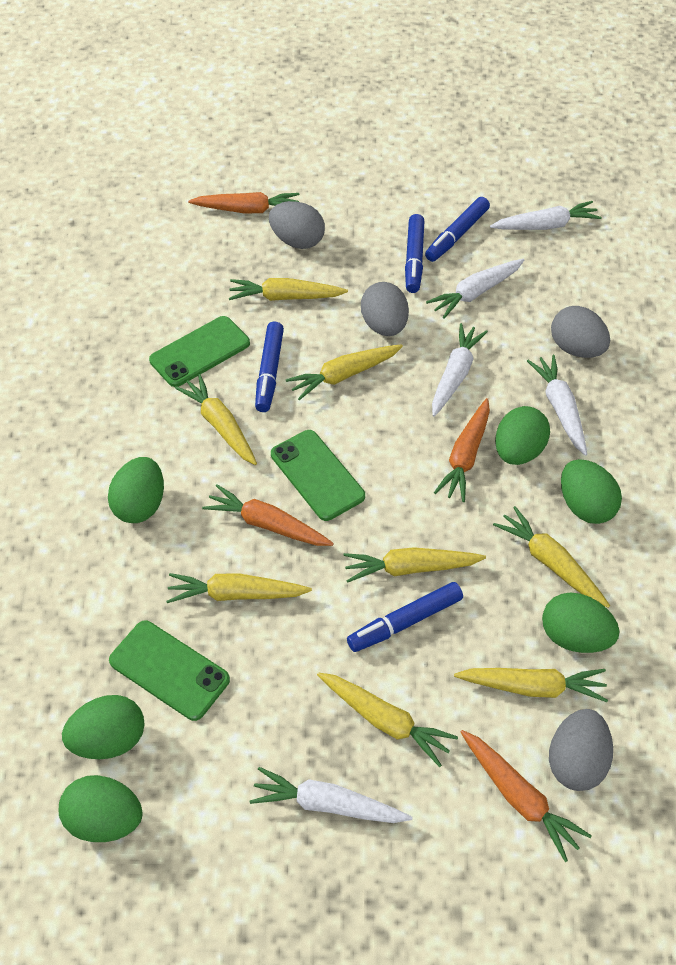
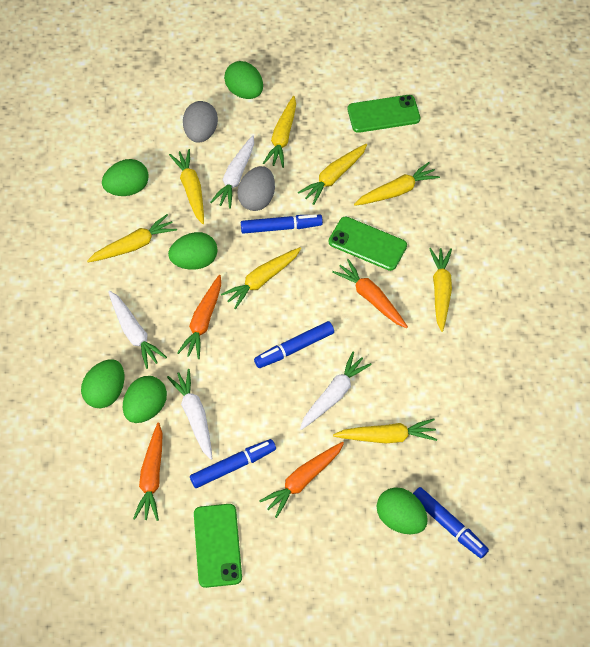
grey egg: [269,201,325,249] [361,282,409,336] [549,709,613,791] [551,306,610,358] = 4 -> [183,101,218,143] [237,166,275,211] = 2
white carrot: [250,767,413,823] [426,259,524,319] [432,323,488,417] [490,201,602,230] [527,355,587,456] = 5 -> [108,290,167,369] [167,369,212,460] [210,135,254,209] [300,352,372,430] = 4

